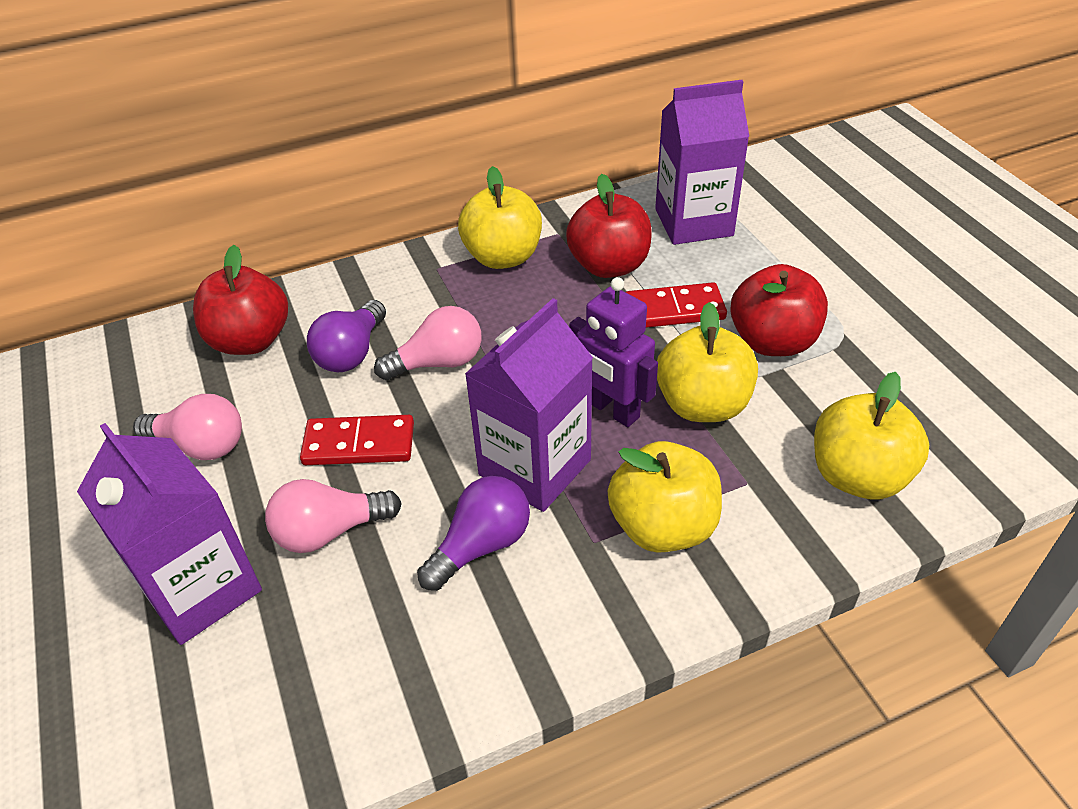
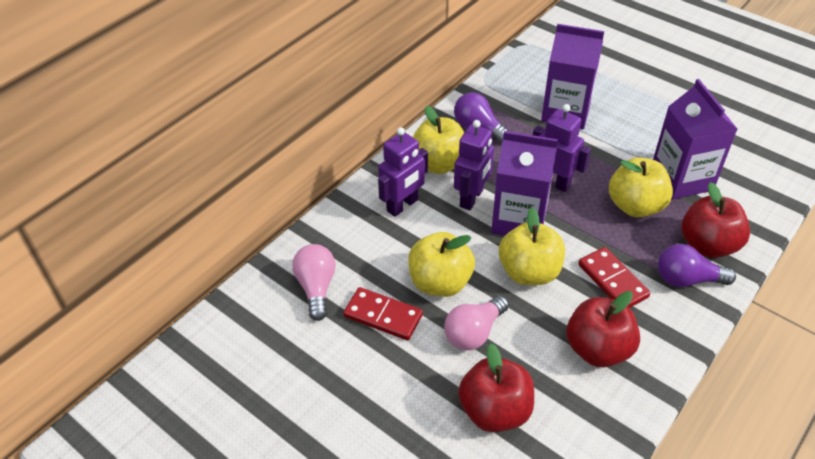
pink light bulb: [133,394,242,460] [265,479,402,553] [374,306,482,380] = 3 -> [292,244,336,321] [444,295,509,350] = 2
purple robot: [569,277,658,427] = 1 -> [378,127,428,217] [454,120,494,210] [533,104,591,192] = 3

